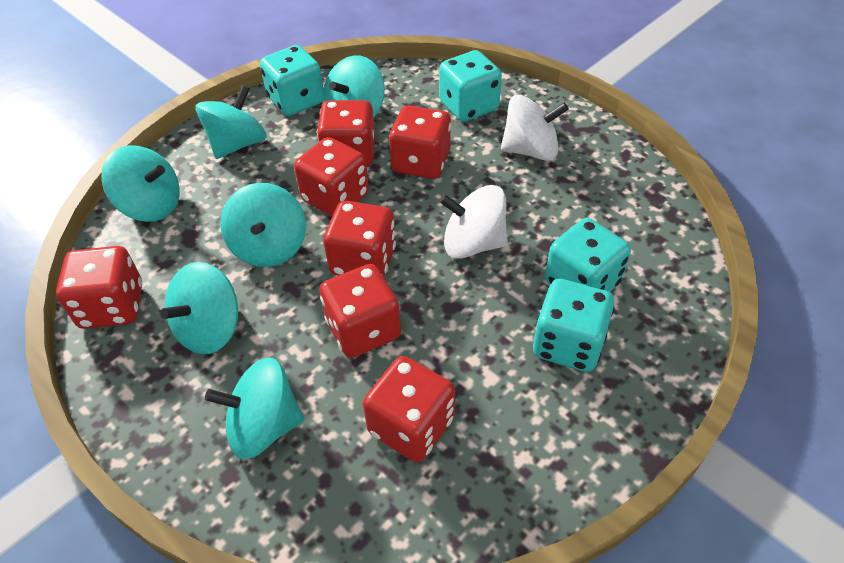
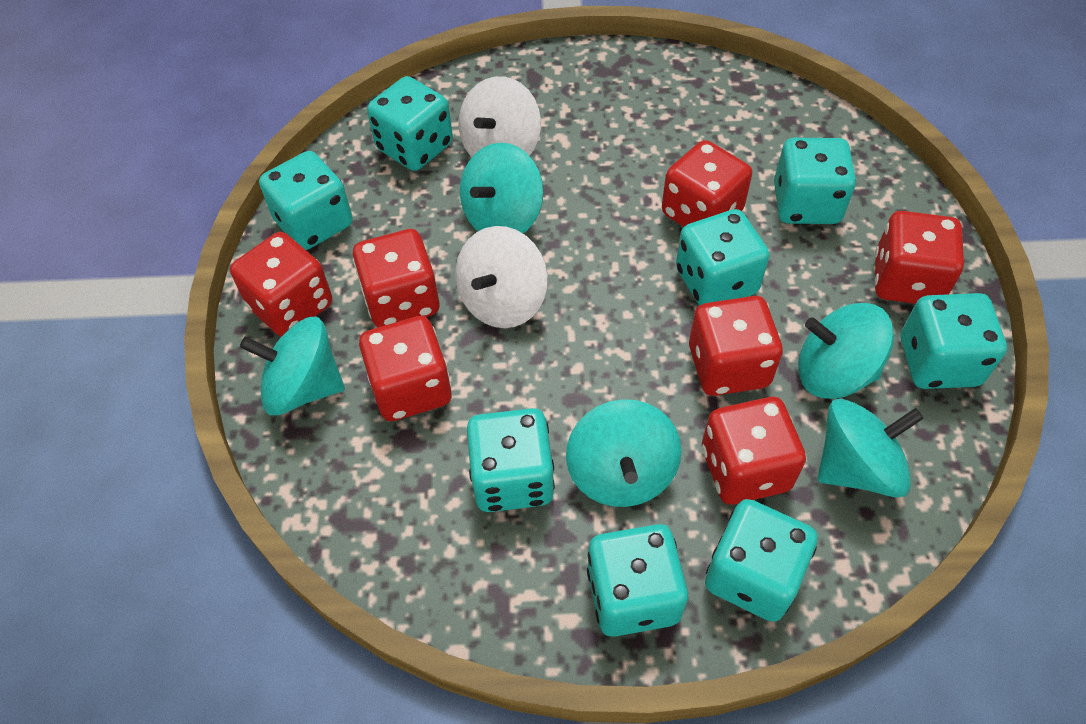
turquoise dice: [260,45,324,116] [439,50,502,122] [533,279,615,372] [545,218,631,292] = 4 -> [259,151,353,250] [367,76,453,171] [467,408,555,512] [587,524,688,637] [676,209,770,305] [705,499,818,622] [774,138,856,224] [901,293,1007,389] = 8
turquoise spinning top: [101,145,180,222] [160,262,238,354] [196,85,267,159] [205,357,304,460] [221,183,306,267] [324,55,385,118] = 6 -> [240,317,345,415] [460,143,544,233] [566,399,682,507] [798,303,894,399] [818,399,924,498] = 5

